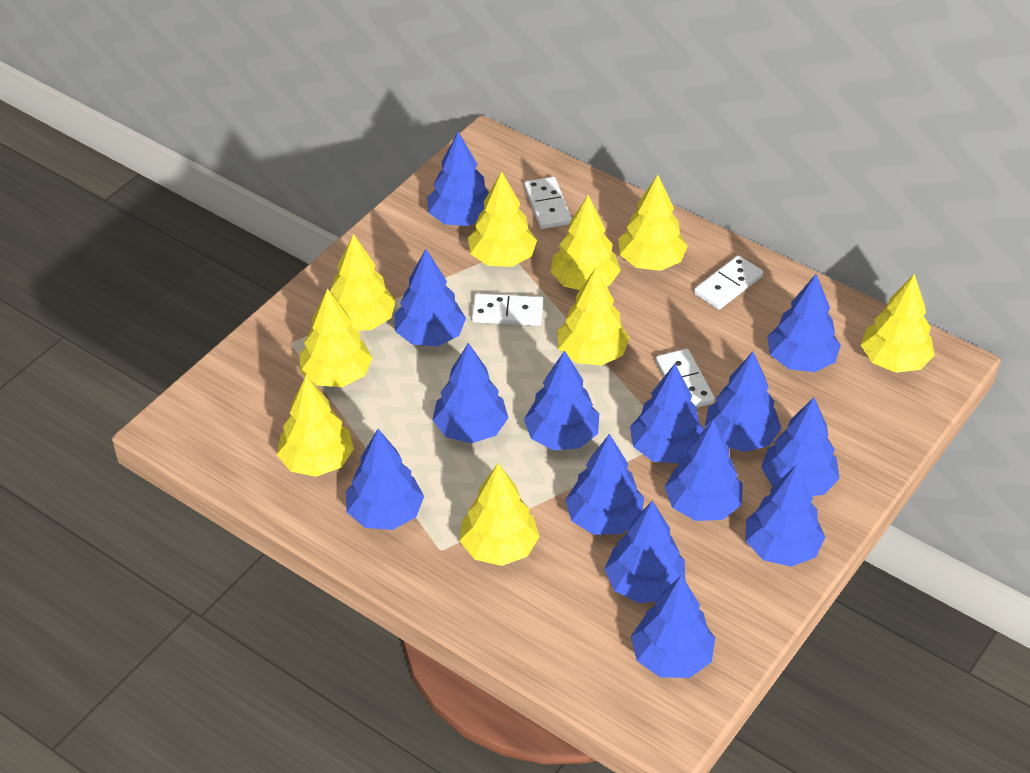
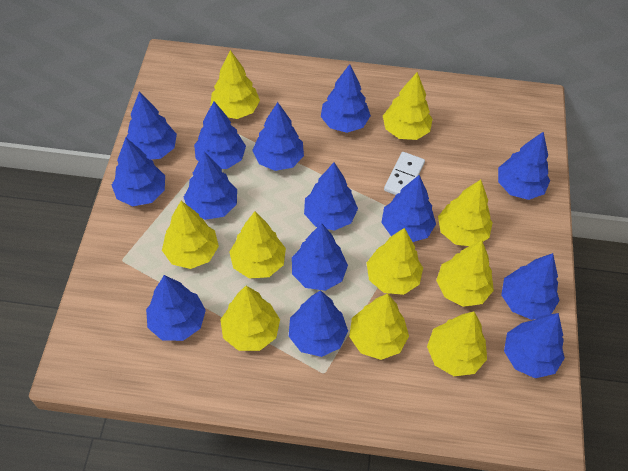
white domino: [472,293,544,326] [524,177,572,229] [655,349,715,408] [694,255,763,310] = 4 -> [384,152,425,195] = 1
yellow tree: [276,376,354,477] [300,288,373,387] [330,234,396,330] [459,463,540,566] [468,171,537,267] [550,195,621,290] [557,268,630,366] [618,175,688,271] [861,274,935,373] = 9 -> [162,201,219,269] [210,50,260,119] [220,286,280,351] [229,211,286,279] [349,293,409,360] [367,228,423,295] [383,72,433,140] [427,312,487,376] [436,240,494,307] [438,180,493,246] = 10

